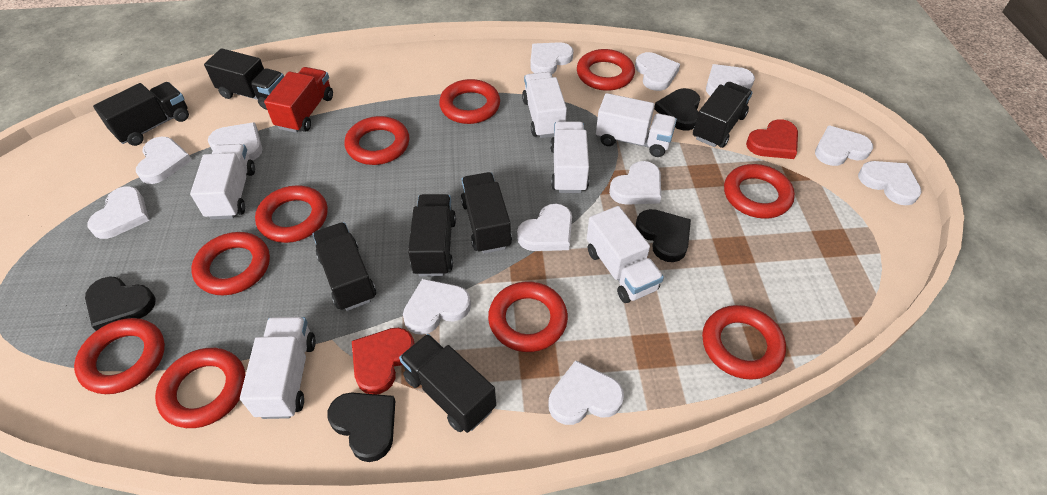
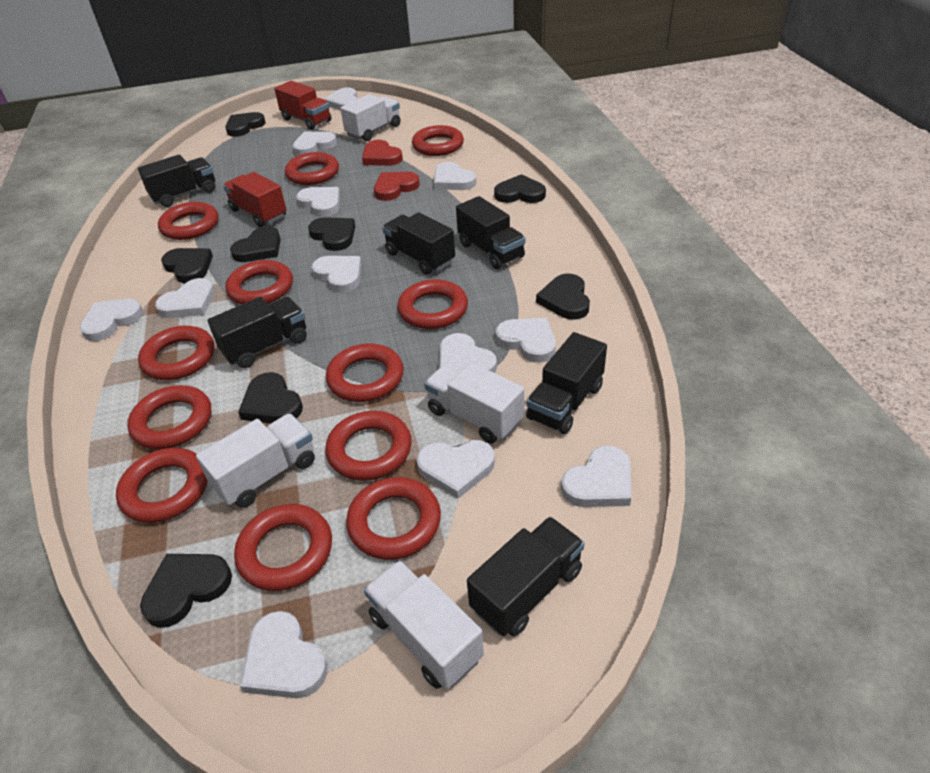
black heart: [85,276,156,331] [327,392,395,462] [636,209,691,262] [654,88,700,130] = 4 -> [140,554,232,628] [161,248,213,283] [225,112,266,137] [230,226,281,262] [238,372,303,423] [308,217,355,251] [494,174,546,203] [536,274,590,320] = 8
black truck: [93,82,189,146] [204,48,284,110] [313,222,376,311] [399,334,496,433] [408,194,456,277] [461,172,512,254] [693,82,753,148] = 7 -> [138,154,215,207] [207,297,307,368] [382,212,455,275] [456,196,525,269] [467,517,584,636] [526,332,607,434] = 6
red ring: [74,318,165,394] [155,348,246,428] [191,232,270,295] [255,185,328,243] [345,116,409,165] [439,79,500,124] [488,281,568,352] [577,49,635,91] [702,305,786,379] [724,164,795,219] = 10 -> [116,448,208,523] [127,385,211,449] [138,326,215,380] [158,202,219,240] [225,260,293,305] [234,504,332,591] [285,152,339,185] [325,411,412,481] [326,343,404,402] [346,477,441,560] [397,279,468,329] [412,125,464,156] = 12
red truck: [264,67,333,133] = 1 -> [223,172,286,227] [274,81,332,130] = 2
white truck: [190,144,255,220] [240,317,316,419] [522,72,567,138] [550,121,589,193] [587,206,664,303] [596,93,677,157] = 6 -> [196,413,315,508] [340,94,401,141] [364,560,484,690] [424,362,524,443] = 4

